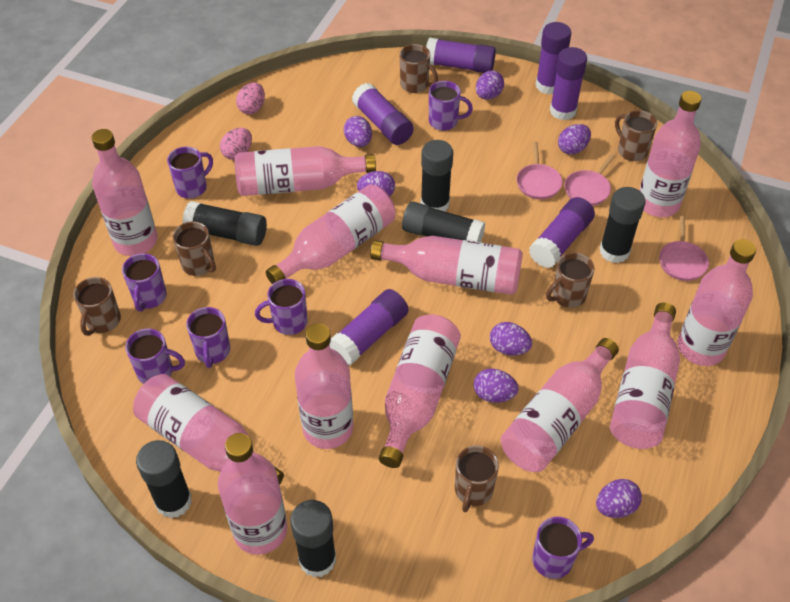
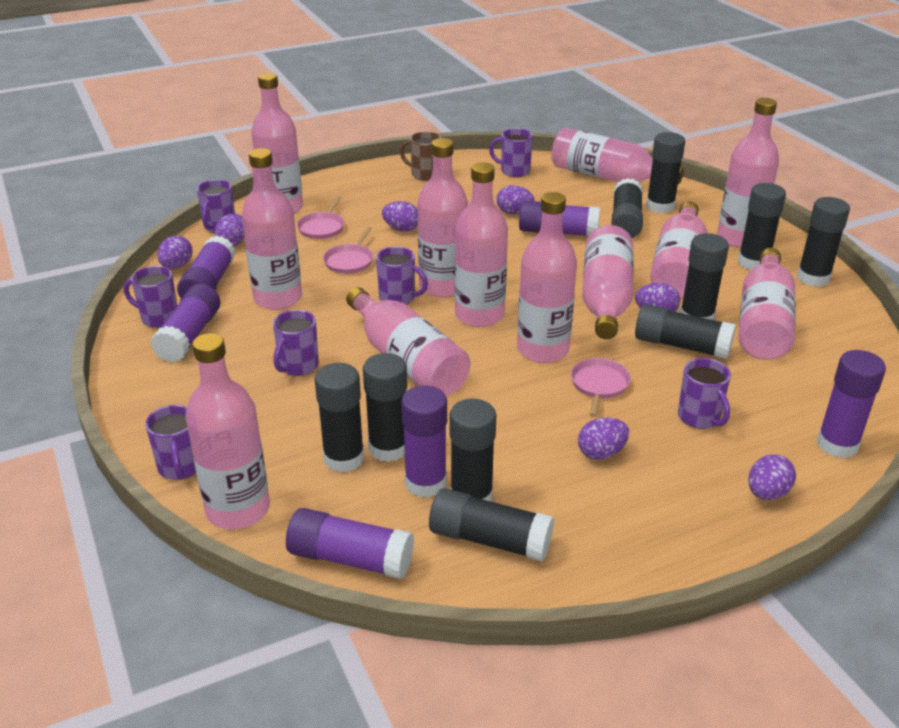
black glue stick: [136,440,192,518] [182,201,267,246] [290,500,336,577] [402,202,485,243] [421,140,453,212] [600,187,645,263] = 6 -> [315,363,364,473] [363,353,407,462] [429,488,554,561] [450,399,496,502] [611,178,643,238] [635,304,736,359] [646,132,685,213] [680,233,729,320] [738,183,786,270] [797,197,850,287] = 10
brown mug: [73,277,121,336] [173,222,216,276] [400,44,438,93] [455,445,499,512] [546,253,594,308] [615,110,657,161] = 6 -> [400,132,441,181] = 1
pink egg: [220,128,252,160] [236,83,265,114] = 2 -> none = 0

